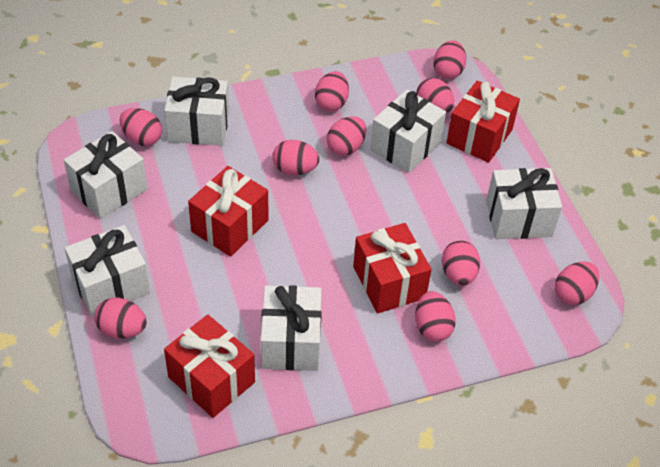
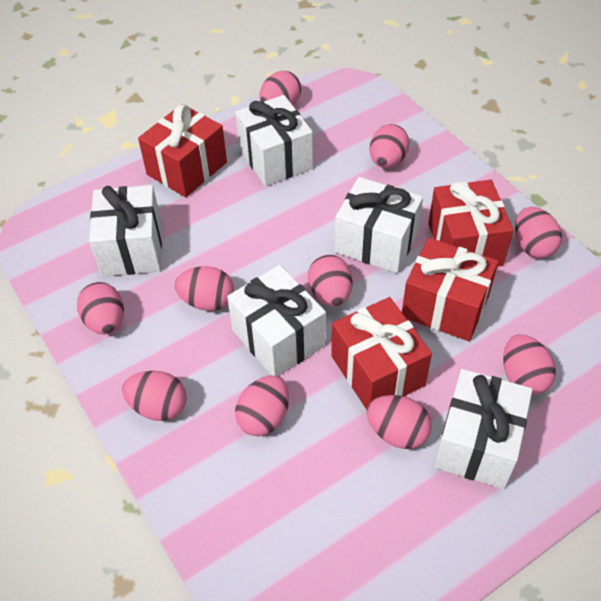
white gift: [64,131,148,219] [65,225,150,316] [164,77,229,146] [261,285,322,371] [370,90,446,173] [486,168,562,239] = 6 -> [89,185,162,277] [227,265,326,376] [235,95,313,186] [335,177,423,273] [434,369,532,489] = 5

